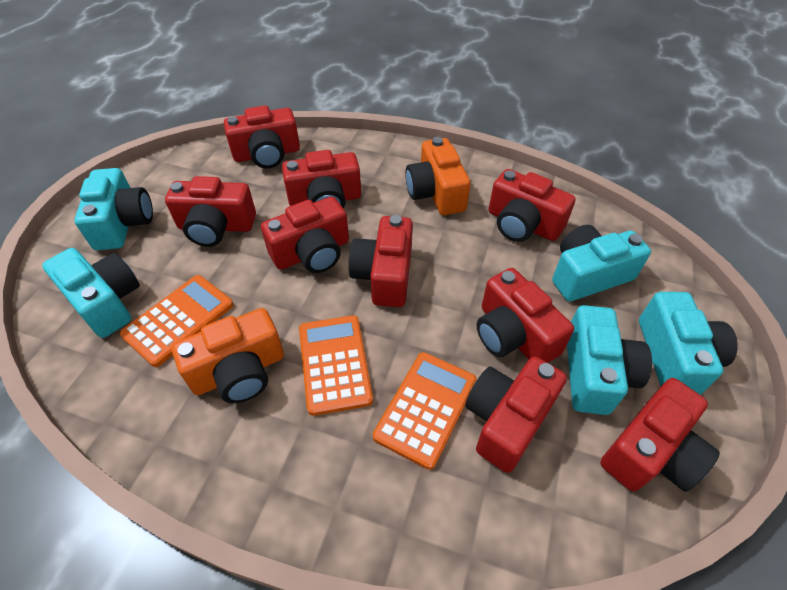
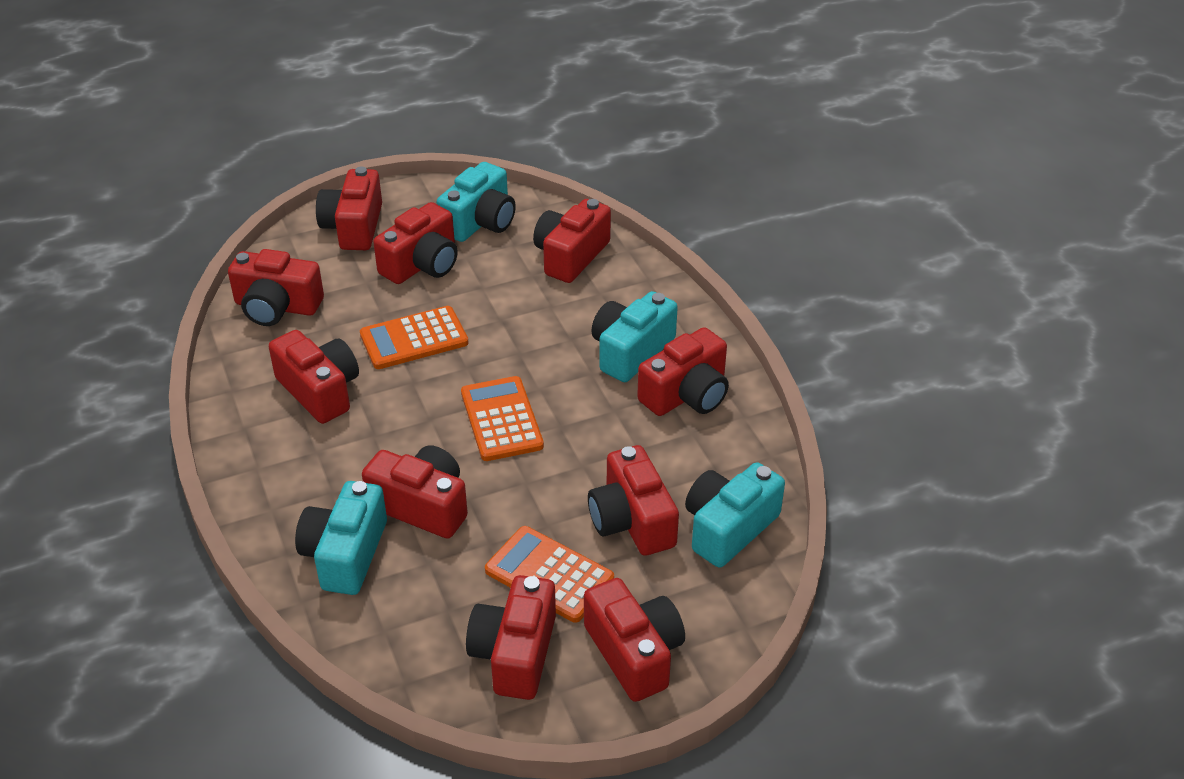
orange camera: [172,308,284,403] [405,137,471,215] = 2 -> none = 0
red camera: [165,176,256,247] [224,105,300,169] [261,197,349,273] [282,150,361,209] [349,215,413,307] [465,357,567,473] [477,268,574,363] [489,169,576,242] [600,378,720,492] = 9 -> [228,249,324,326] [269,330,359,424] [316,167,382,250] [362,445,468,539] [373,202,458,284] [466,575,556,700] [533,199,611,283] [584,578,685,702] [588,445,679,556] [637,327,729,416] = 10
turquoise camera: [42,248,140,338] [74,168,153,250] [552,225,651,301] [567,305,652,415] [639,292,738,395] = 5 -> [295,481,387,595] [437,162,516,242] [591,291,678,382] [685,462,785,568] = 4

